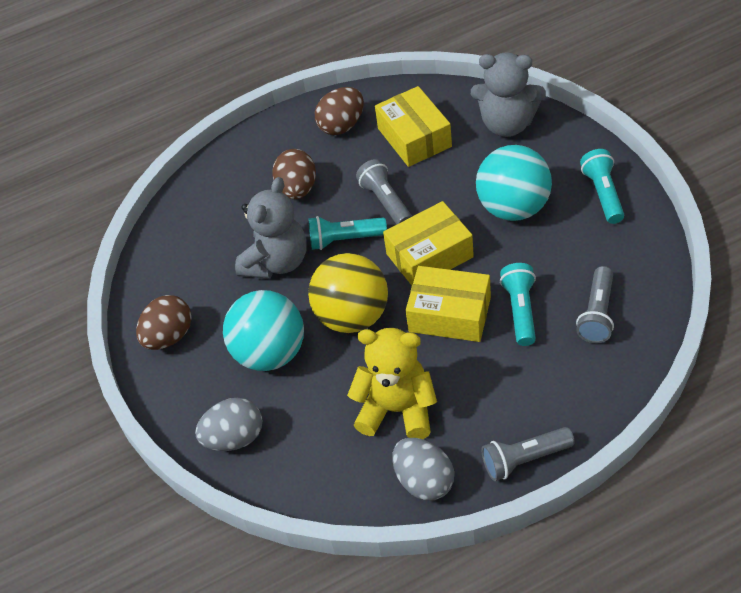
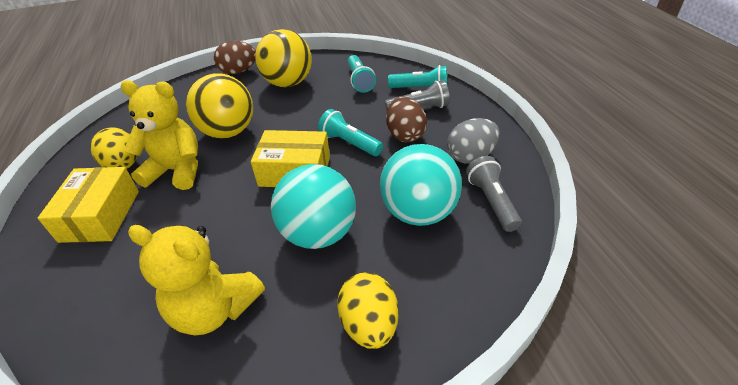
brown egg: [136,295,192,350] [272,149,316,199] [315,87,364,135] = 3 -> [214,41,256,74] [386,97,427,142] = 2
grey egg: [195,398,262,451] [392,438,454,500] = 2 -> [447,118,500,164] = 1
grey flashlight: [356,159,412,225] [482,427,575,481] [576,266,614,343] = 3 -> [385,80,450,111] [466,156,522,232] = 2
grey teddy bear: [235,177,307,279] [471,52,546,137] = 2 -> none = 0
yellow ball: [308,253,388,333] = 1 -> [186,73,253,139] [255,29,312,87] = 2
yellow box: [375,86,452,167] [383,201,474,285] [406,266,491,342] = 3 -> [38,167,139,243] [251,130,330,187] = 2
yellow egg: none = 0 -> [90,128,137,169] [337,273,399,349] = 2
yellow teddy bear: [347,328,437,439] = 1 -> [121,81,198,190] [128,225,265,335] = 2

